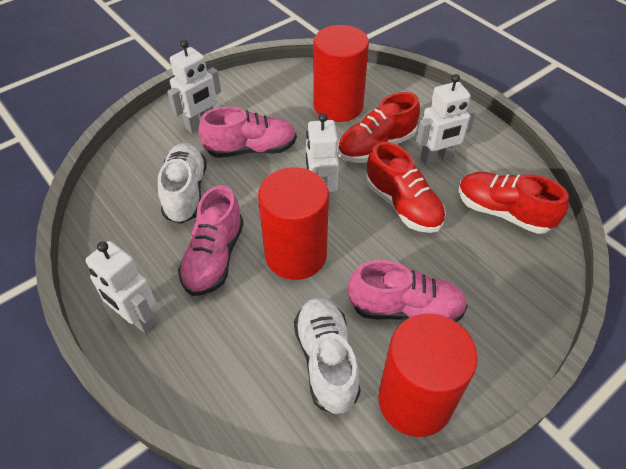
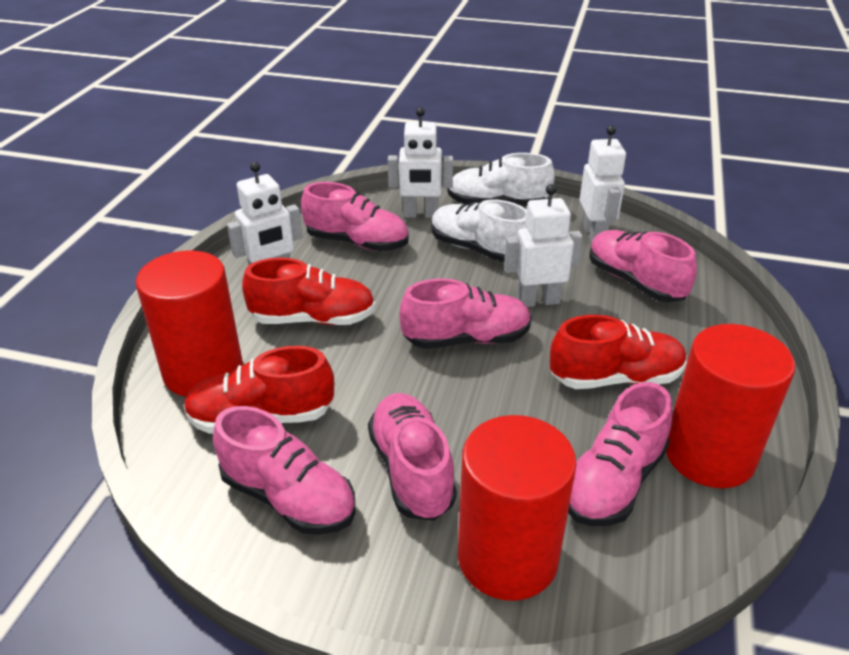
pink shoe: [178,185,244,296] [198,107,297,158] [348,260,468,322] = 3 -> [213,406,355,535] [301,182,409,251] [368,393,457,521] [399,278,532,349] [568,382,672,526] [589,230,697,302] = 6

